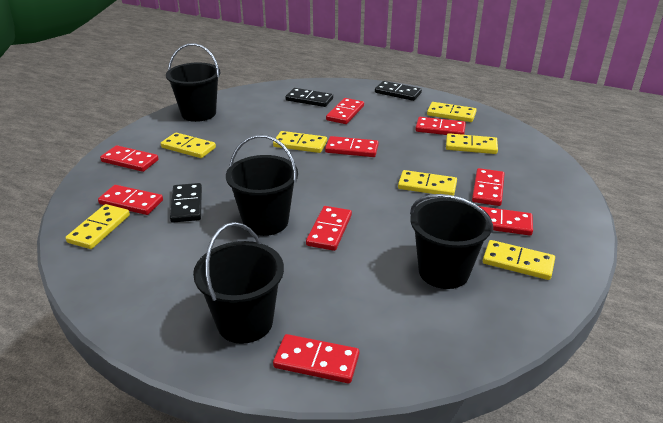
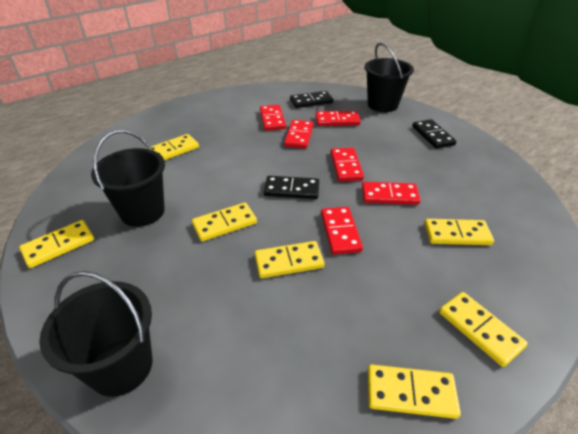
black bucket: [166,43,220,122] [193,222,284,344] [226,135,298,236] [410,194,493,289] = 4 -> [39,271,153,397] [91,130,165,227] [365,43,414,112] = 3
red domino: [98,185,163,215] [100,145,159,172] [273,334,359,383] [306,206,352,251] [325,136,379,157] [326,98,364,124] [415,117,466,135] [472,168,504,206] [479,206,533,236] = 9 -> [260,105,286,131] [284,120,313,149] [316,111,361,126] [321,207,363,254] [331,148,364,181] [362,182,420,205] = 6

